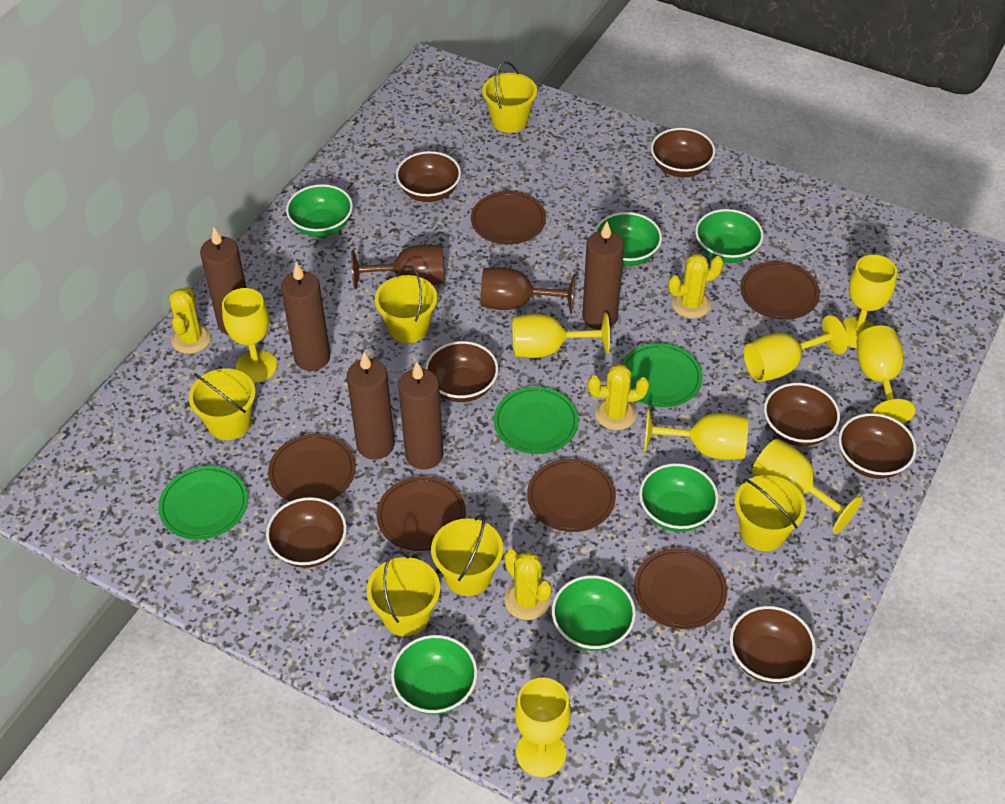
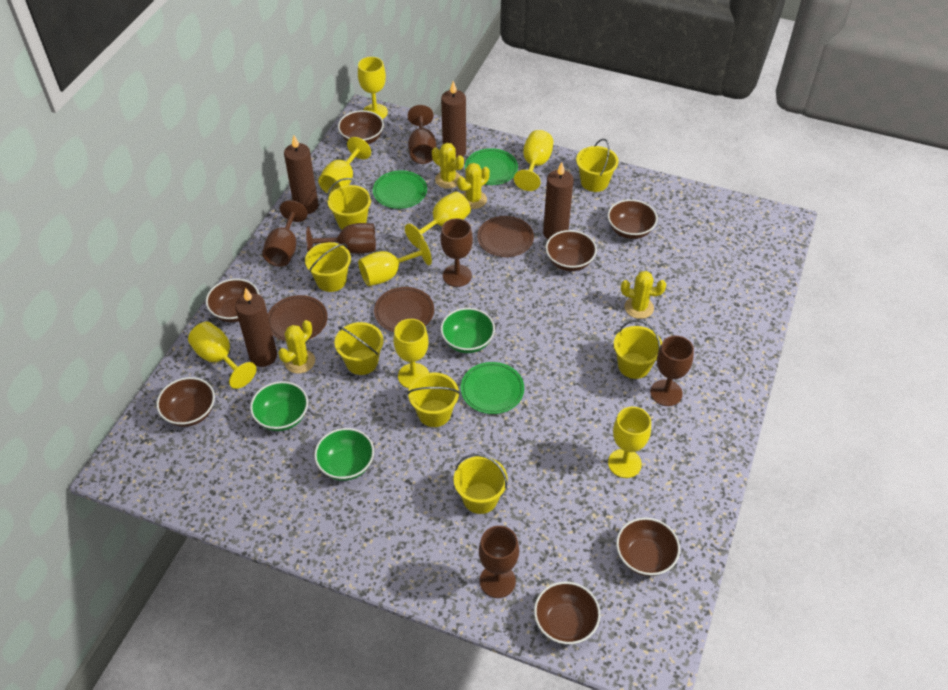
brown candle: [200,227,246,335] [281,262,330,371] [347,352,395,460] [398,362,443,470] [582,222,624,330] = 5 -> [235,287,277,367] [284,135,318,214] [441,81,466,158] [543,162,574,239] = 4
brown goblet: [351,244,445,289] [480,267,575,314] = 2 -> [262,200,308,267] [306,223,376,254] [408,105,437,164] [440,218,473,287] [479,526,519,598] [650,336,694,406] = 6
brown plate: [268,434,356,502] [376,476,466,551] [471,191,546,244] [527,459,616,532] [634,548,727,629] [740,261,820,320] = 6 -> [268,295,328,341] [374,287,434,332] [477,216,534,257] = 3
green bowl: [286,184,353,237] [391,635,478,714] [552,575,636,651] [594,212,662,266] [639,463,719,532] [695,209,764,263] = 6 -> [250,381,308,431] [314,428,374,481] [441,308,495,353] = 3
yellow bucket: [189,369,256,440] [366,551,440,636] [375,265,437,343] [431,514,503,596] [482,61,537,133] [734,475,806,551] = 6 -> [305,242,351,292] [327,178,372,230] [335,322,384,375] [407,372,460,427] [454,454,508,514] [576,139,619,192] [614,320,662,379] = 7

